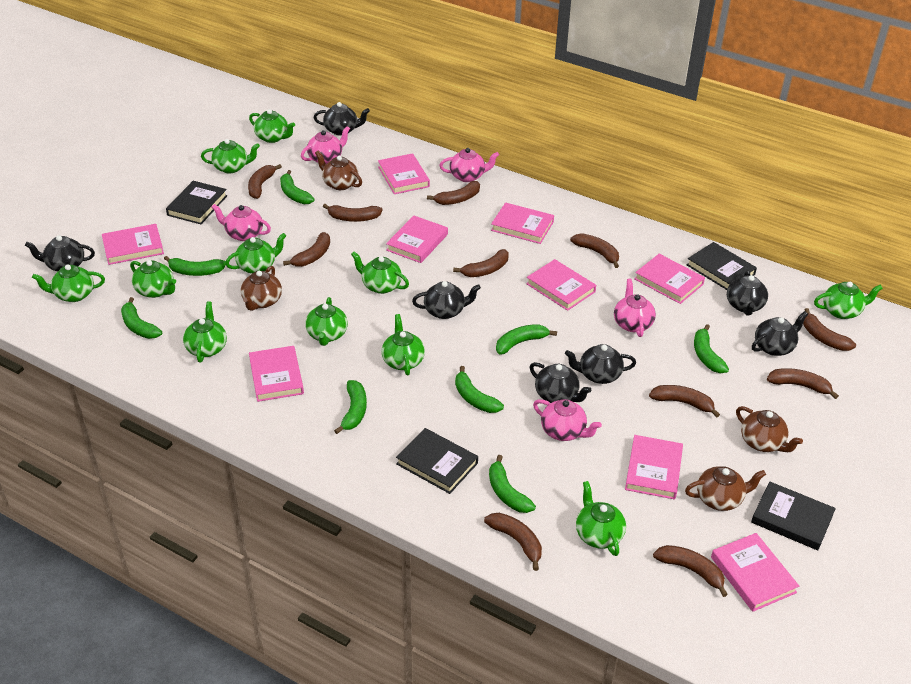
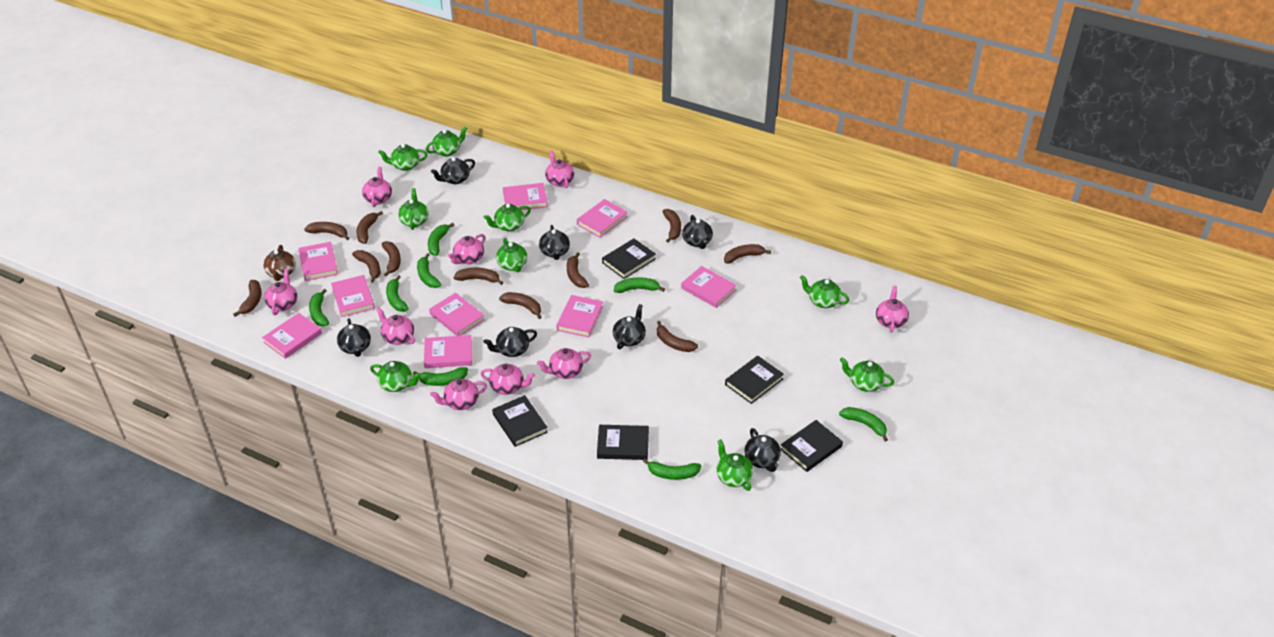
black book: [166,181,227,224] [396,428,478,494] [687,242,757,290] [751,482,836,550] = 4 -> [492,395,548,447] [597,425,649,460] [602,239,656,279] [725,356,784,404] [780,420,843,472] = 5
brown teapot: [241,266,282,311] [315,151,362,190] [685,466,766,511] [736,406,803,452] = 4 -> [263,245,296,281] = 1
green teapot: [32,264,105,302] [130,260,176,298] [183,301,227,362] [201,139,260,173] [225,233,286,274] [249,109,295,143] [305,297,348,346] [351,251,409,294] [382,314,425,375] [576,481,626,556] [814,282,883,319] = 11 -> [370,361,421,392] [378,144,427,171] [398,188,429,230] [426,126,467,157] [484,204,531,231] [496,238,527,272] [717,439,753,491] [800,275,849,308] [840,358,894,392] = 9
pink teapot: [212,204,271,241] [301,126,350,164] [439,148,499,182] [533,399,602,441] [614,279,656,337] = 5 -> [264,269,297,315] [362,166,392,207] [376,307,415,345] [430,379,487,410] [448,234,485,264] [480,364,535,395] [537,348,591,379] [545,150,574,188] [876,286,909,333] = 9

